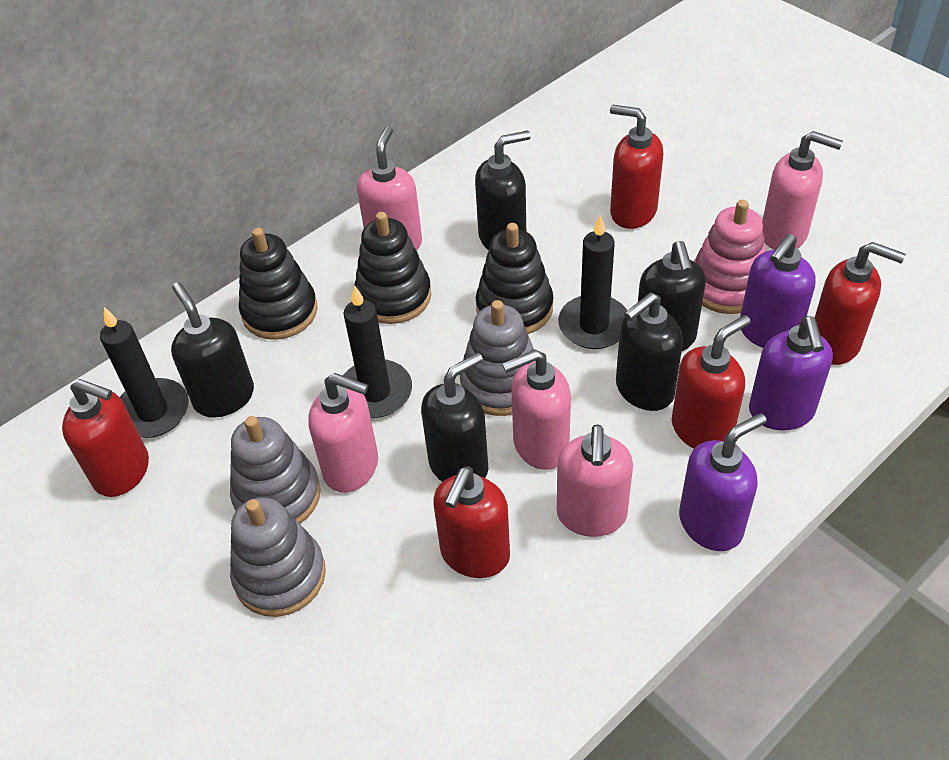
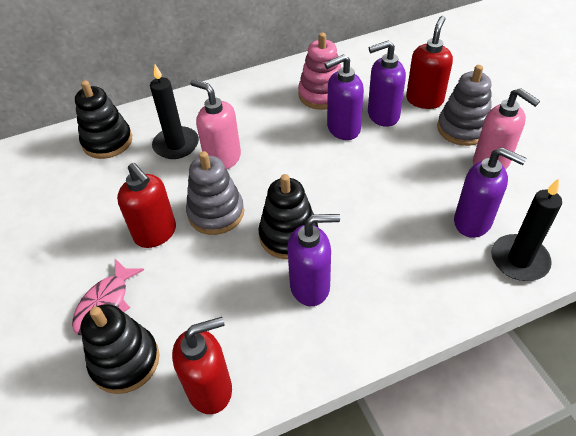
black candle: [100,307,189,438] [343,285,412,418] [558,215,628,349] = 3 -> [150,65,199,159] [491,178,562,281] = 2
black soap dispenser: [171,282,254,418] [421,352,488,482] [475,130,531,250] [616,292,683,411] [638,241,706,351] = 5 -> none = 0
grey stacking toy: [230,416,321,524] [230,497,326,617] [460,300,534,416] = 3 -> [186,151,244,235] [437,65,492,146] = 2
pink fish: none = 0 -> [72,259,144,335] = 1
pink soap dispenser: [308,373,378,493] [357,126,422,251] [502,349,571,470] [557,424,633,537] [762,131,843,250] = 5 -> [190,79,241,170] [473,88,540,170] = 2
purple soap dispenser: [679,413,767,551] [740,233,816,348] [749,316,833,430] = 3 -> [287,214,340,306] [324,54,364,140] [368,40,406,127] [454,147,527,238] = 4
red soap dispenser: [62,379,149,497] [433,466,510,578] [610,105,663,229] [672,315,751,448] [815,242,906,365] = 5 -> [117,163,176,248] [172,317,232,414] [406,16,453,109] = 3

